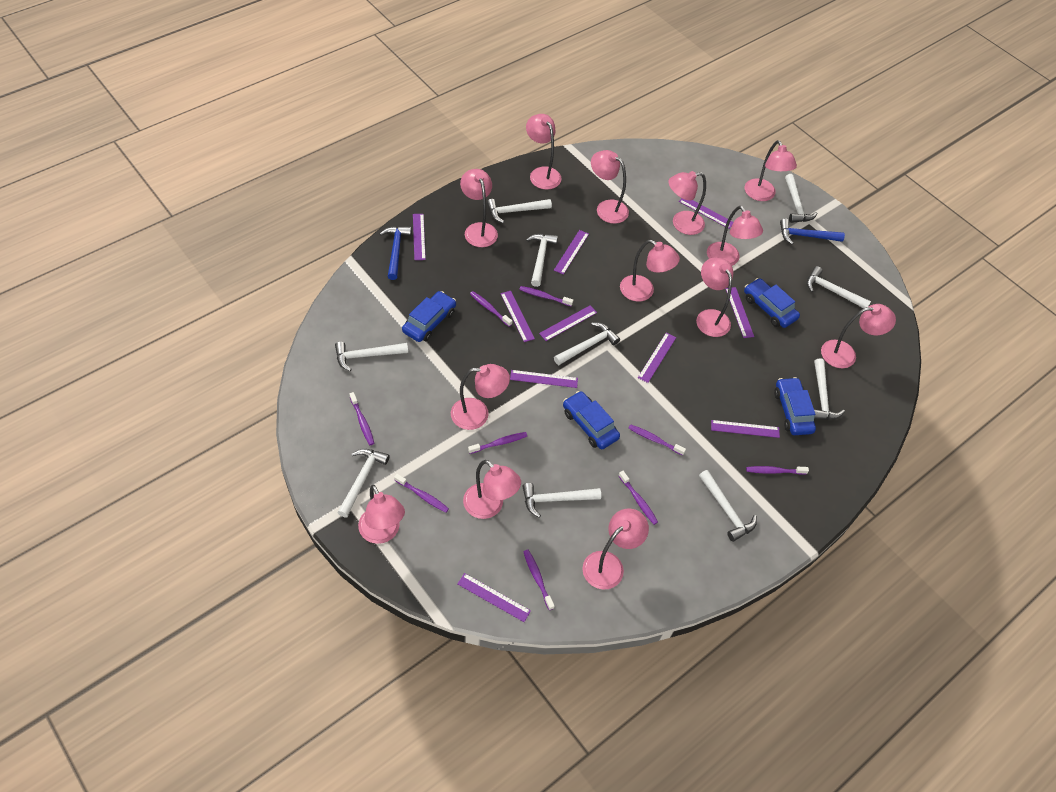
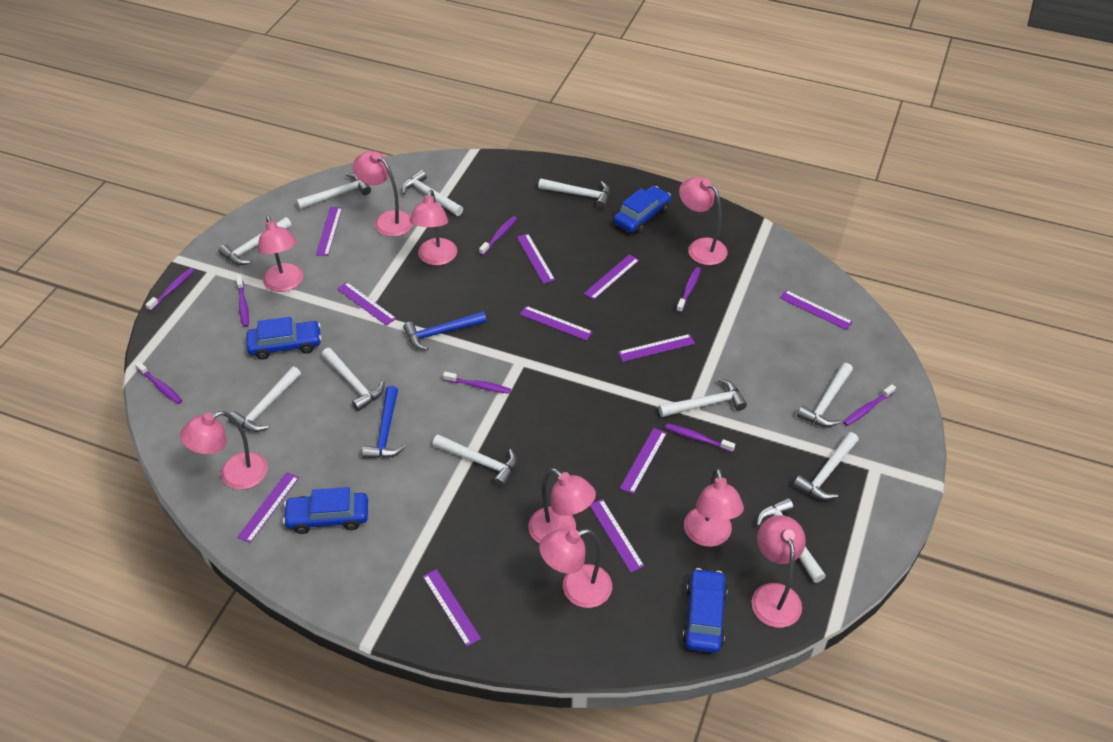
pink lamp: [358,485,405,544] [451,364,510,430] [460,169,498,247] [463,460,521,519] [526,114,562,190] [582,509,649,590] [591,150,629,224] [620,240,680,302] [668,171,706,235] [696,257,733,337] [707,206,763,266] [745,140,797,201] [821,304,896,368] = 13 -> [180,411,268,490] [258,216,303,292] [353,151,413,237] [409,190,457,265] [528,468,596,544] [539,529,612,608] [679,177,727,265] [684,468,744,547] [751,515,806,628] = 9
purple ruler: [413,214,426,260] [457,573,531,622] [501,291,535,342] [510,370,578,388] [539,305,597,341] [554,230,589,275] [638,333,676,383] [679,198,733,229] [711,420,780,438] [725,287,754,338] = 10 -> [237,472,299,543] [316,207,342,256] [337,282,396,326] [423,569,481,647] [517,234,555,284] [520,306,593,341] [584,254,639,300] [590,499,644,573] [618,334,695,362] [620,428,667,494] [780,290,853,330] = 11
purple toothbrush: [349,392,374,445] [394,474,449,513] [468,432,527,454] [470,291,512,327] [519,286,573,306] [523,550,555,610] [618,471,658,525] [628,424,686,456] [746,466,809,475] = 9 -> [135,361,182,404] [145,268,194,311] [236,276,249,327] [443,372,511,394] [479,216,517,255] [665,423,735,452] [676,267,701,313] [843,384,896,426] = 8
white hammer: [335,342,408,371] [337,449,390,517] [487,199,552,223] [522,483,601,518] [526,234,558,287] [554,322,620,365] [699,470,757,542] [785,174,818,223] [807,266,871,308] [814,358,845,420] = 10 -> [218,217,292,265] [228,367,301,432] [296,173,371,210] [322,348,385,411] [402,170,463,216] [432,434,517,487] [538,179,610,209] [659,378,747,417] [757,498,826,583] [793,432,859,500] [797,363,853,427] = 11

